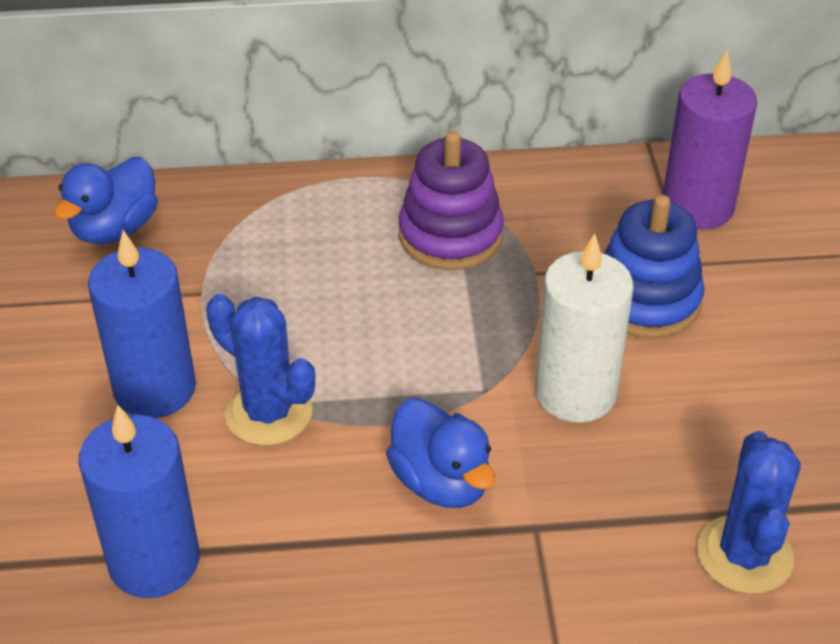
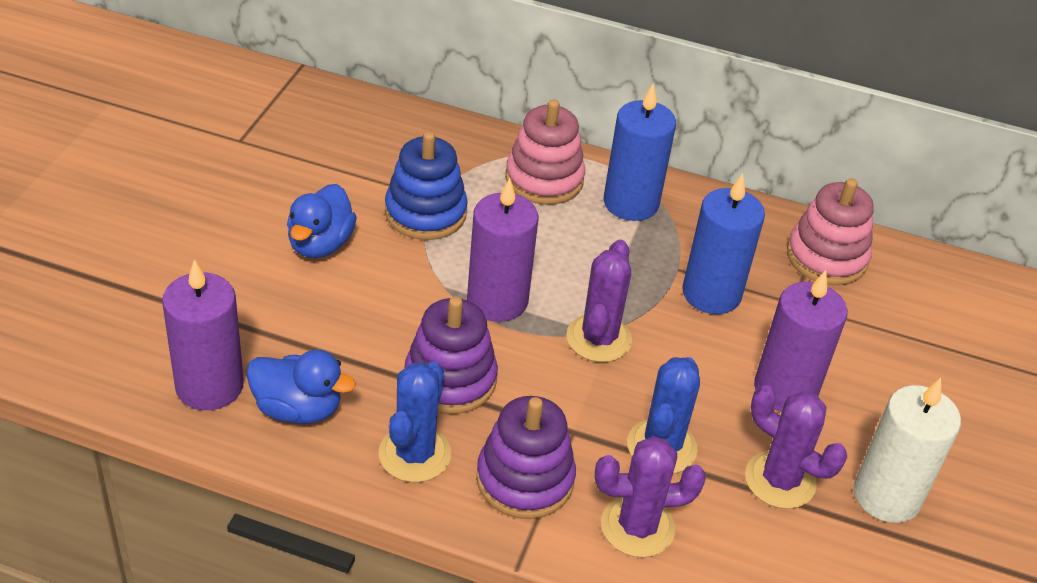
pink stacking toy: none = 0 -> [505,99,585,205] [787,178,874,285] = 2
purple cactus: none = 0 -> [566,239,632,362] [595,436,706,558] [745,385,847,509] = 3
purple candle: [663,50,757,230] = 1 -> [162,260,244,410] [467,178,538,322] [754,270,848,412] = 3
purple stacking toy: [399,131,504,270] = 1 -> [405,297,498,414] [476,396,576,519] = 2

